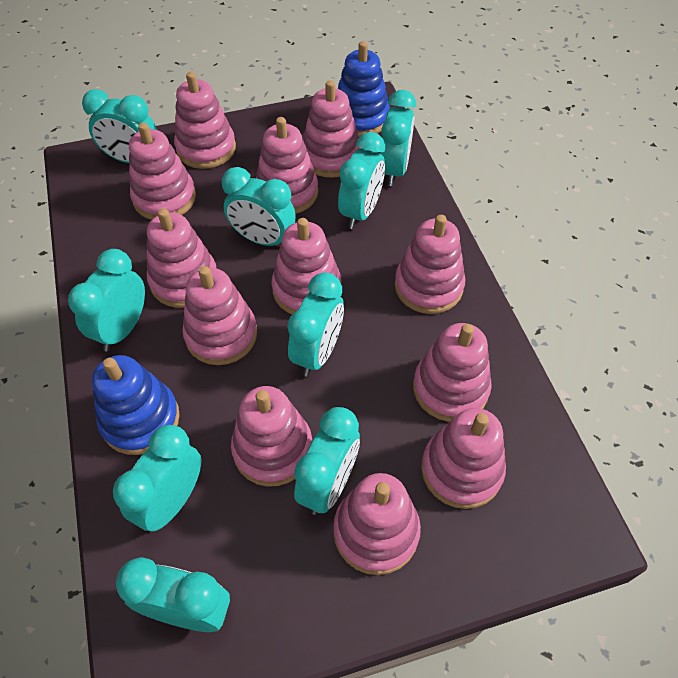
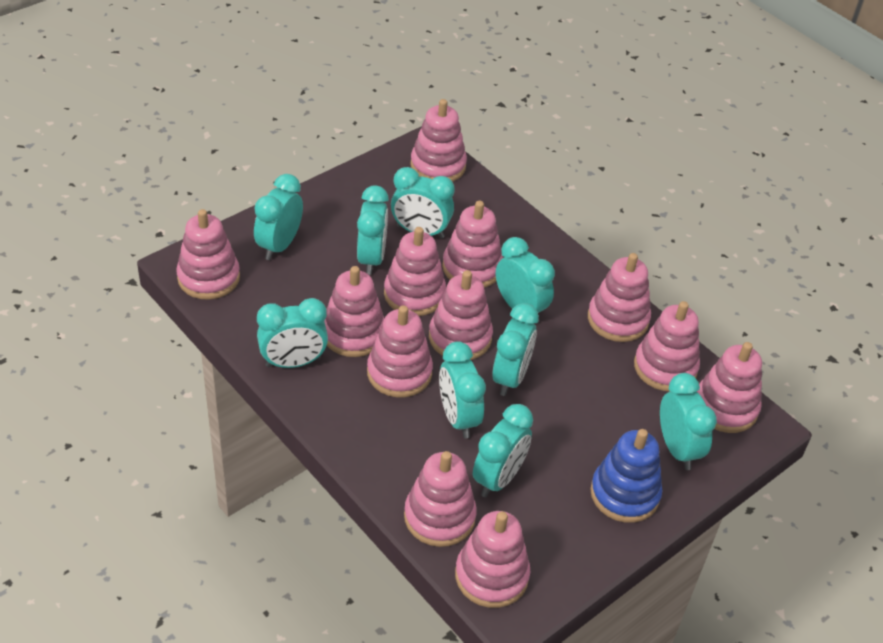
blue stacking toy: [92,355,180,455] [338,41,390,137] = 2 -> [590,429,662,523] = 1

